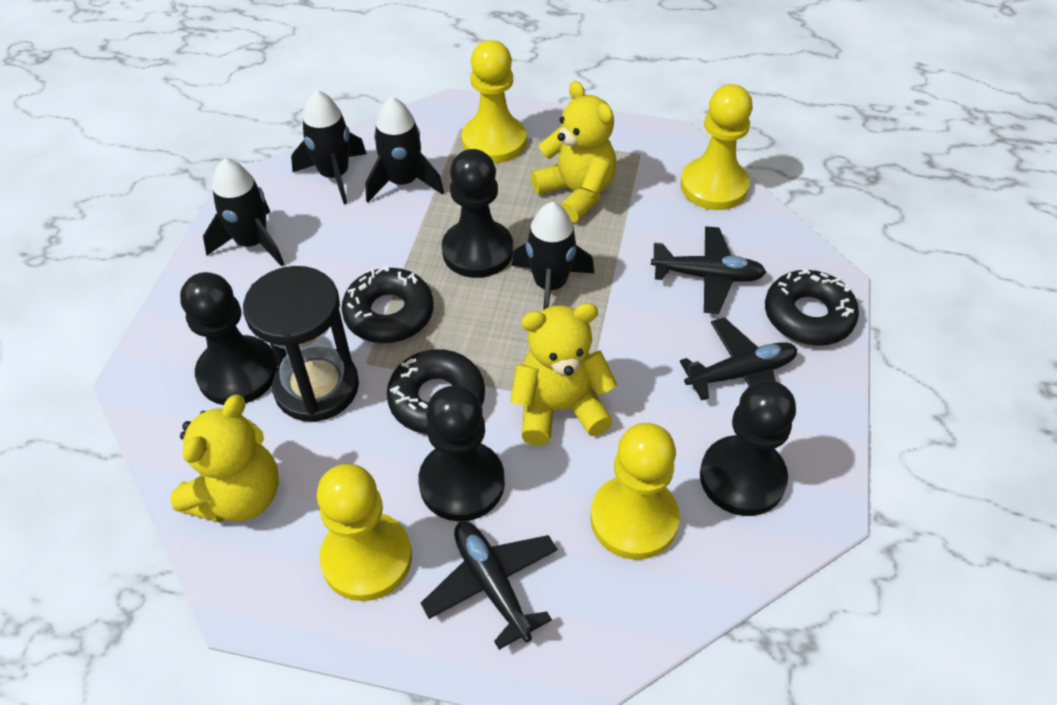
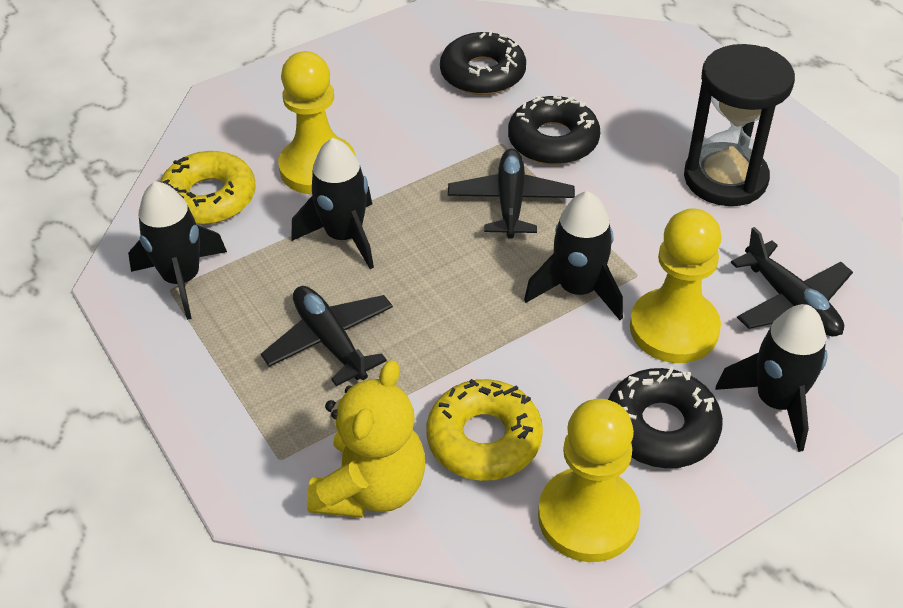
black pawn: [180,272,278,405] [418,386,505,522] [442,149,513,278] [700,380,796,516] = 4 -> none = 0
yellow donut: none = 0 -> [160,151,256,224] [426,379,543,481] = 2
yellow pawn: [317,464,412,601] [462,40,526,163] [590,423,680,560] [680,84,753,210] = 4 -> [278,51,356,194] [538,399,641,562] [630,209,722,363] = 3
yellow teddy bear: [170,395,279,523] [510,303,617,446] [531,81,616,223] = 3 -> [307,360,425,518] = 1

